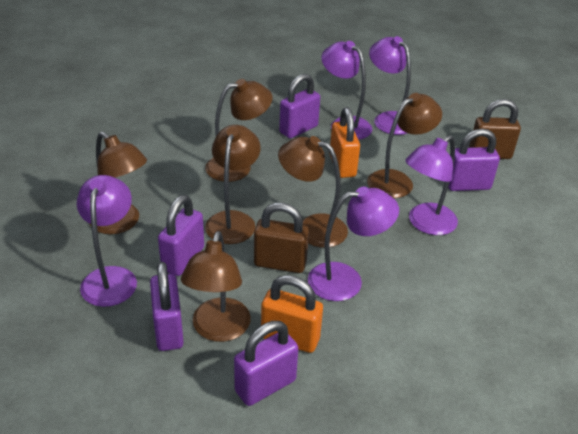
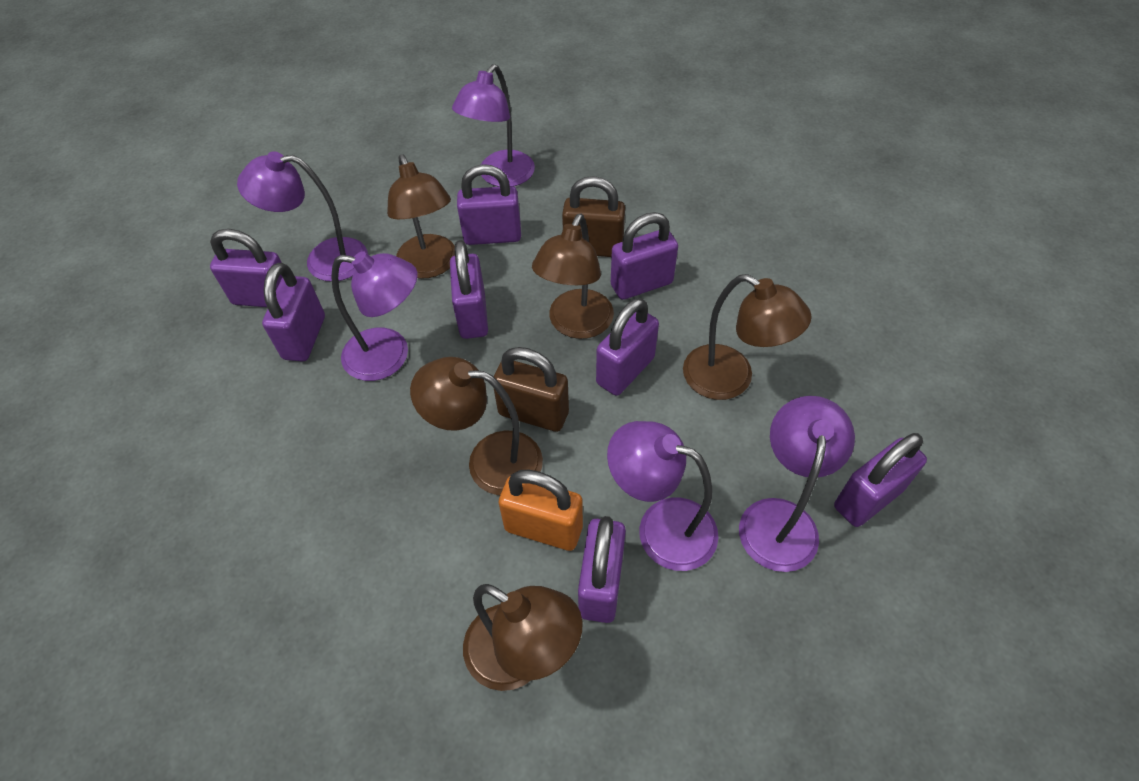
brown lamp: [89,132,147,234] [181,231,251,342] [205,79,273,182] [205,125,261,244] [278,136,348,248] [367,93,442,198] = 6 -> [387,154,455,279] [410,357,543,495] [463,584,583,691] [532,214,614,339] [683,274,812,400] = 5
orange padlock: [261,275,323,353] [330,107,360,178] = 2 -> [499,470,583,551] = 1
purple padlock: [150,262,184,351] [158,195,204,276] [234,321,298,406] [279,74,320,138] [448,129,500,191] = 5 -> [210,229,283,307] [262,263,325,361] [450,240,488,339] [457,164,521,245] [578,516,626,623] [596,298,659,396] [611,212,678,300] [834,433,927,527] = 8

